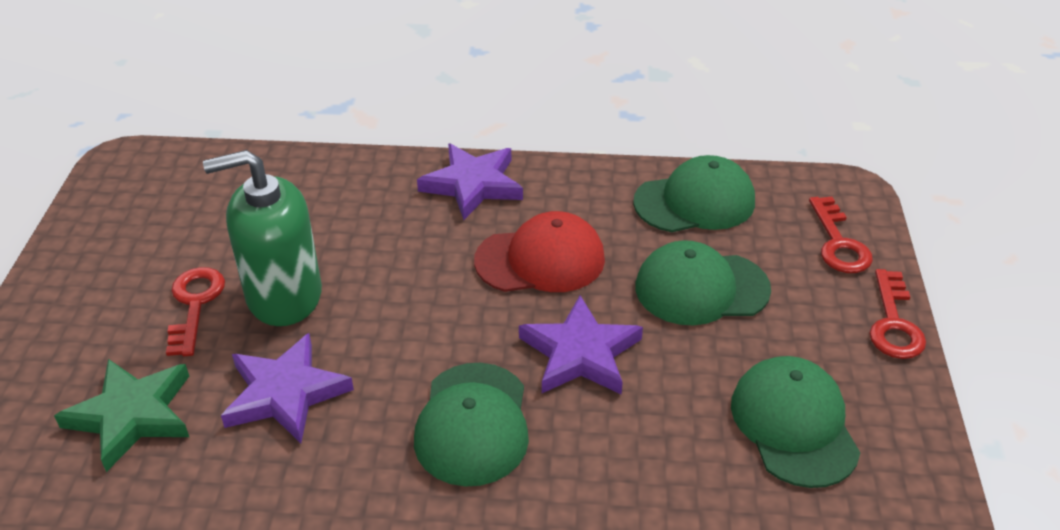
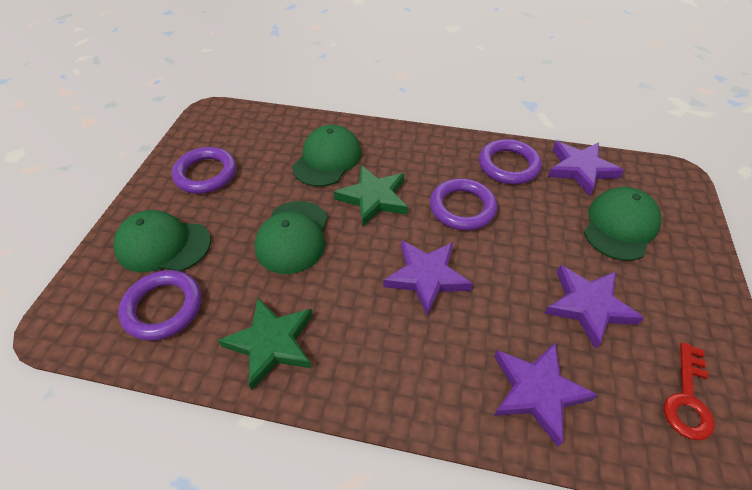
green soap dispenser: [203,150,322,326] = 1 -> none = 0
green star: [54,359,189,472] = 1 -> [218,298,313,390] [334,165,408,226] = 2
purple ring: none = 0 -> [118,270,202,341] [172,147,236,194] [430,178,497,231] [479,139,542,185] = 4
purple star: [221,333,354,443] [417,144,523,220] [519,295,643,395] = 3 -> [383,240,473,317] [494,343,598,447] [544,265,644,349] [547,142,624,196] = 4
red cap: [474,211,605,292] = 1 -> none = 0
red key: [166,267,225,356] [809,197,873,273] [870,269,926,359] = 3 -> [664,342,715,440] = 1

